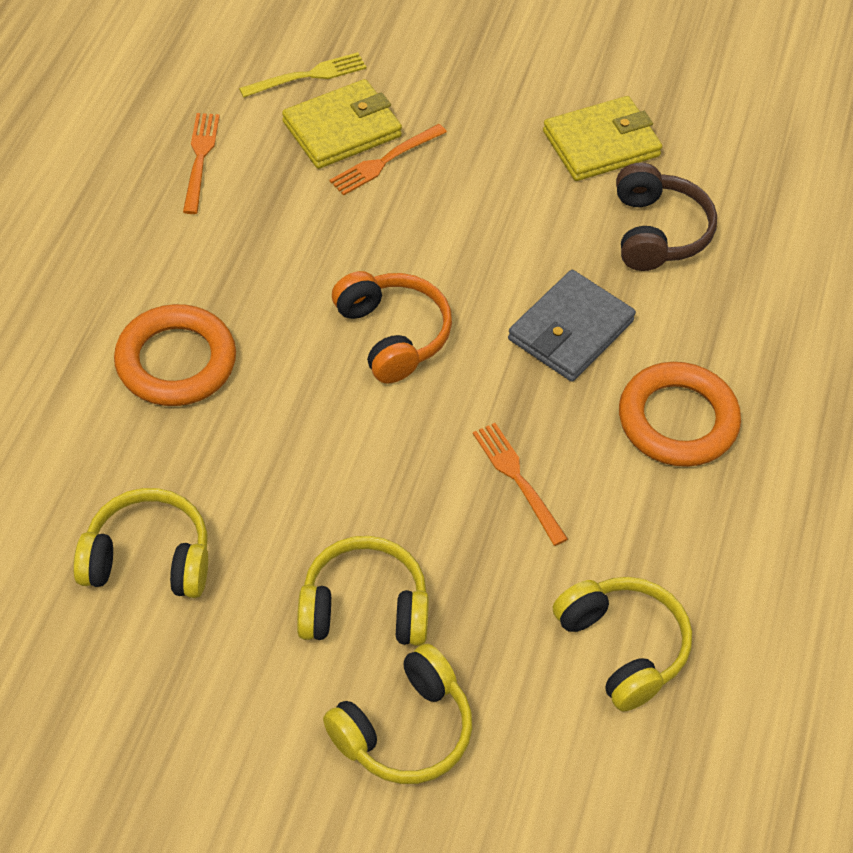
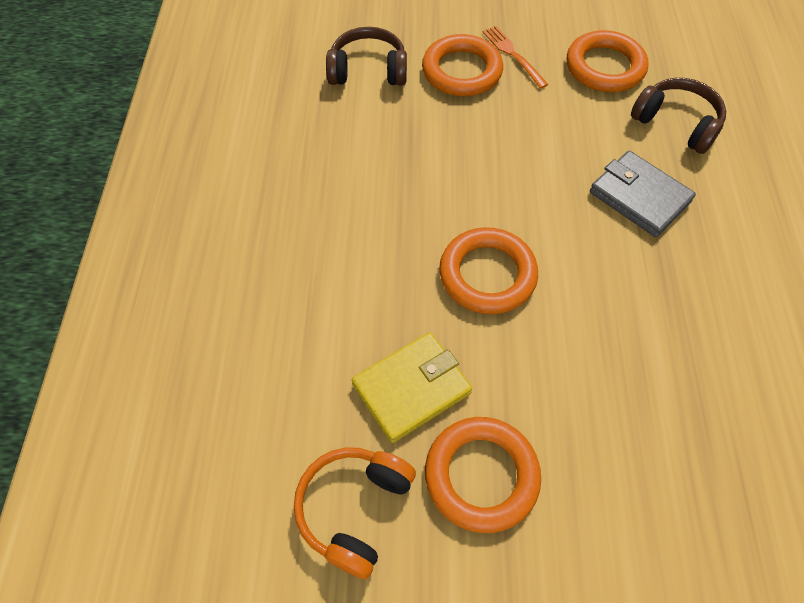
brown headphones: [616,163,717,271] = 1 -> [326,27,407,86] [631,78,726,154] = 2
orange fork: [183,113,220,214] [329,124,447,195] [473,423,568,546] = 3 -> [483,26,549,89] = 1
orange ring: [114,304,236,406] [619,362,741,467] = 2 -> [422,34,503,97] [425,417,541,533] [439,227,538,314] [567,30,648,92] = 4
yellow fork: [239,52,366,98] = 1 -> none = 0
yellow headphones: [73,488,208,598] [297,536,429,646] [323,643,472,784] [553,577,692,712] = 4 -> none = 0
yellow wallet: [282,79,402,169] [543,96,662,181] = 2 -> [352,332,472,443] = 1

